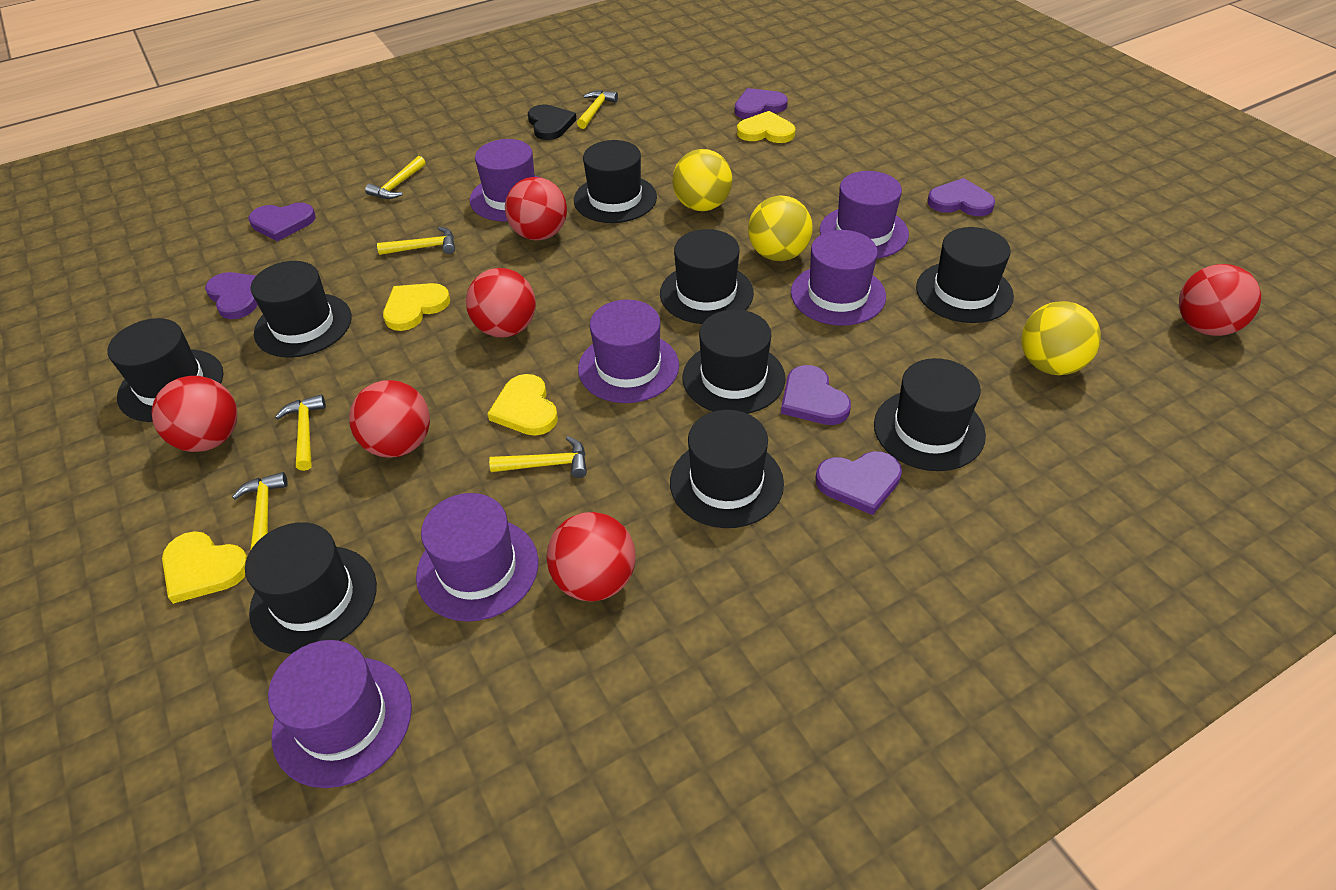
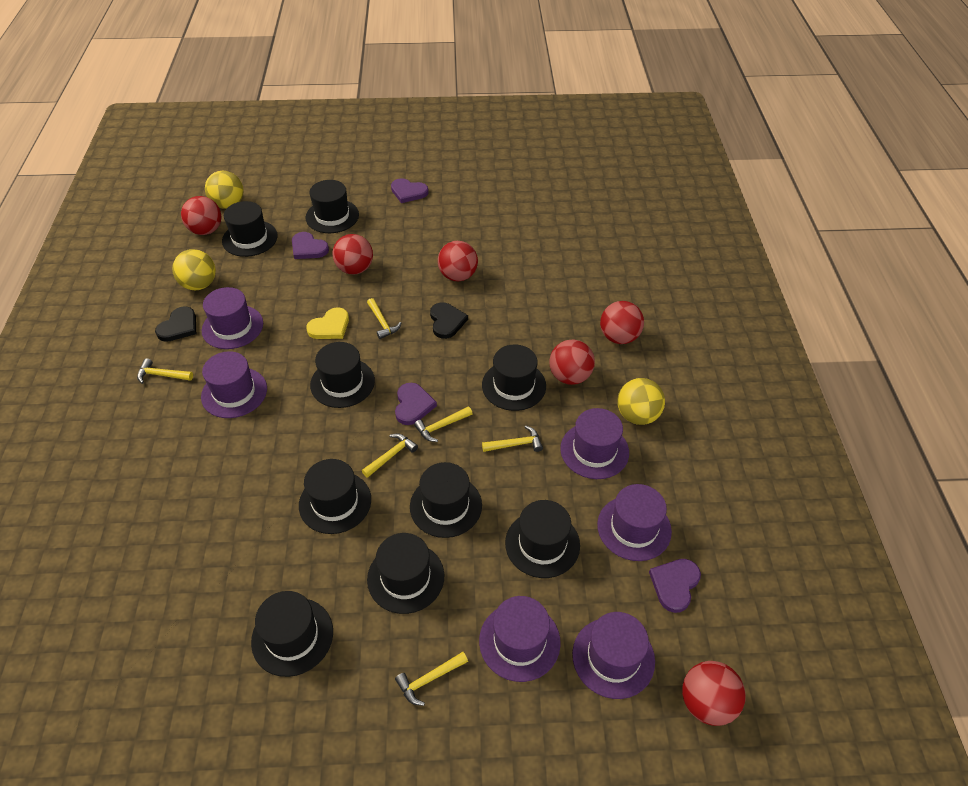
black heart: [528,104,577,140] = 1 -> [155,306,196,342] [430,302,468,339] = 2
purple heart: [205,272,258,319] [249,203,316,241] [735,88,788,119] [781,365,851,425] [816,451,902,515] [927,178,995,216] = 6 -> [292,232,329,259] [391,178,429,203] [395,383,437,425] [649,559,701,613] = 4
yellow heart: [162,531,248,604] [383,283,450,331] [487,374,558,436] [737,111,795,143] = 4 -> [306,307,349,339] = 1

